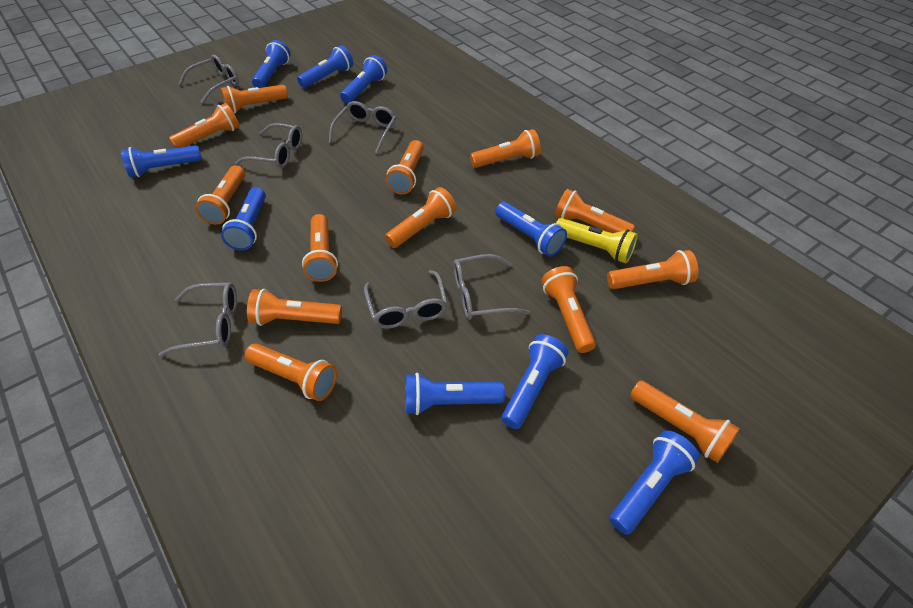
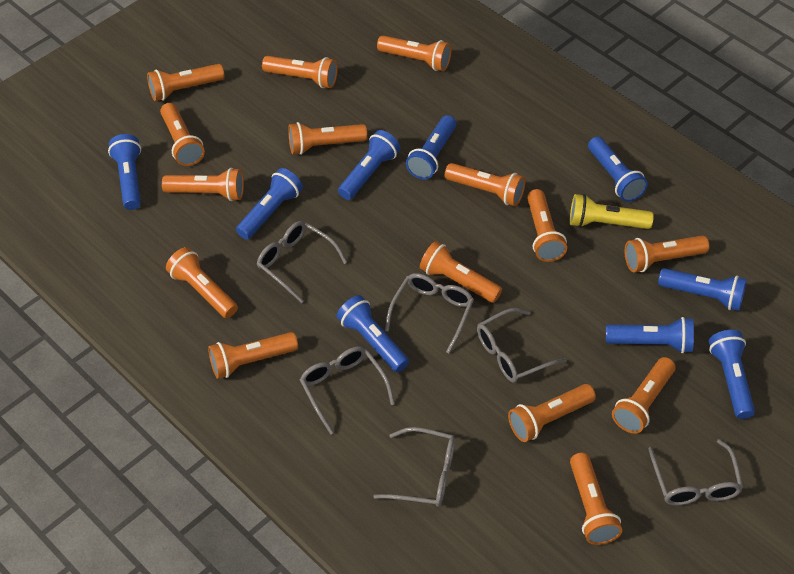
orange flashlight: [169,103,240,148] [195,165,245,225] [221,85,288,113] [245,343,337,401] [247,289,342,326] [302,214,338,282] [385,187,456,248] [386,140,424,195] [470,129,541,168] [541,266,596,353] [555,189,635,233] [607,250,698,289] [630,381,740,463] = 13 -> [147,64,225,101] [160,103,205,166] [162,168,244,201] [166,247,238,318] [208,332,298,379] [262,56,338,88] [288,122,367,155] [377,35,451,71] [420,241,502,303] [445,163,525,206] [508,384,596,442] [527,189,567,262] [570,453,622,545] [612,357,676,434] [625,236,709,272] = 15

